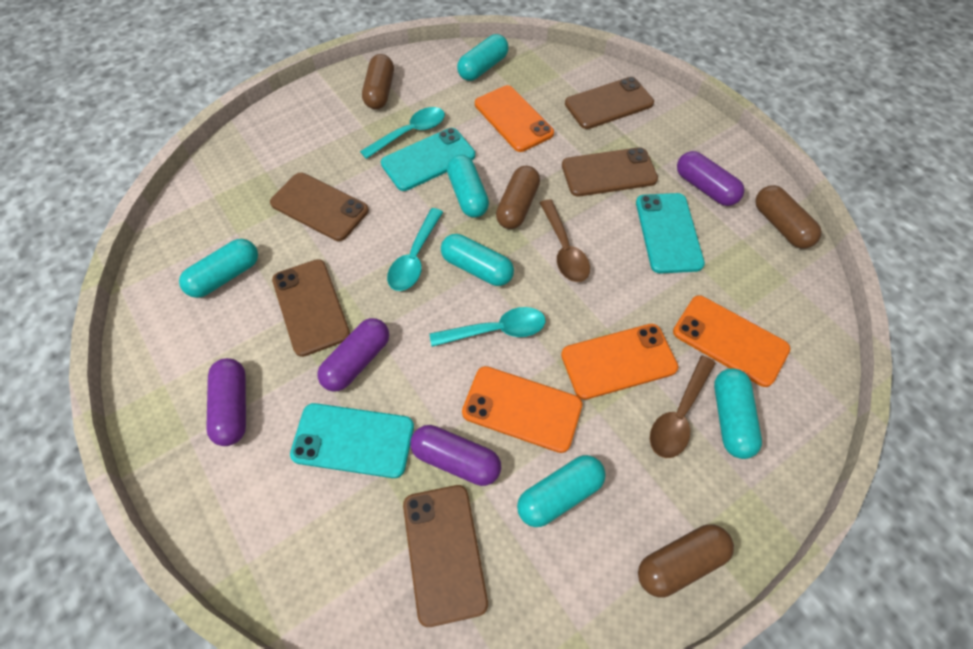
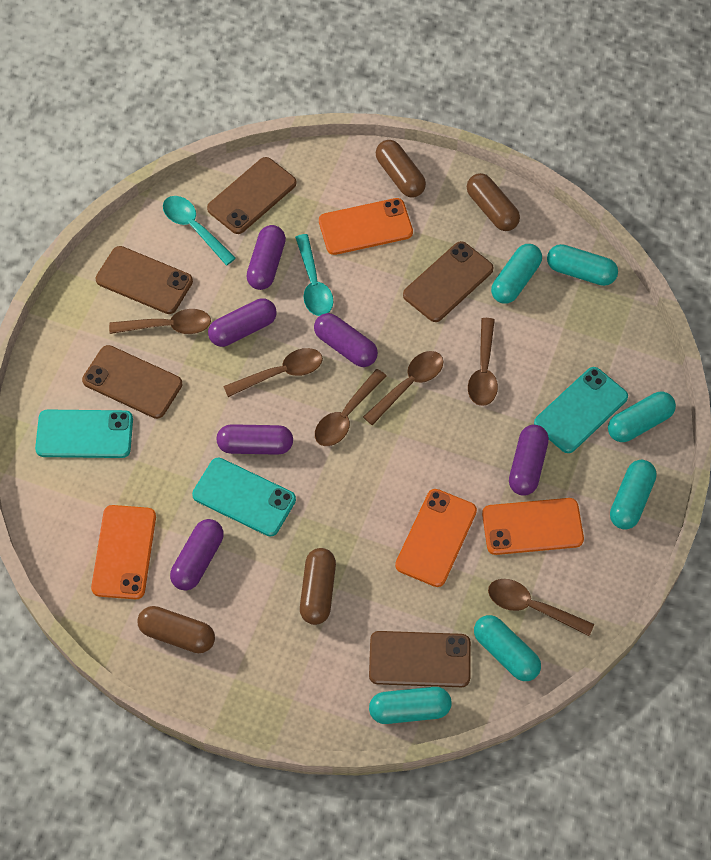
brown spoon: [540,199,590,282] [650,355,716,458] = 2 -> [109,309,211,334] [223,348,323,397] [315,369,387,446] [363,351,444,425] [468,318,498,406] [488,579,594,636] = 6
purple capsule: [206,358,246,446] [317,318,389,392] [410,425,501,486] [677,151,744,206] = 4 -> [170,519,224,591] [208,298,277,347] [216,424,293,455] [246,225,286,290] [314,313,378,367] [509,425,549,496] = 6
turquoise spoon: [360,107,445,159] [387,208,443,291] [430,307,545,347] = 3 -> [163,196,236,265] [295,234,334,316] = 2

